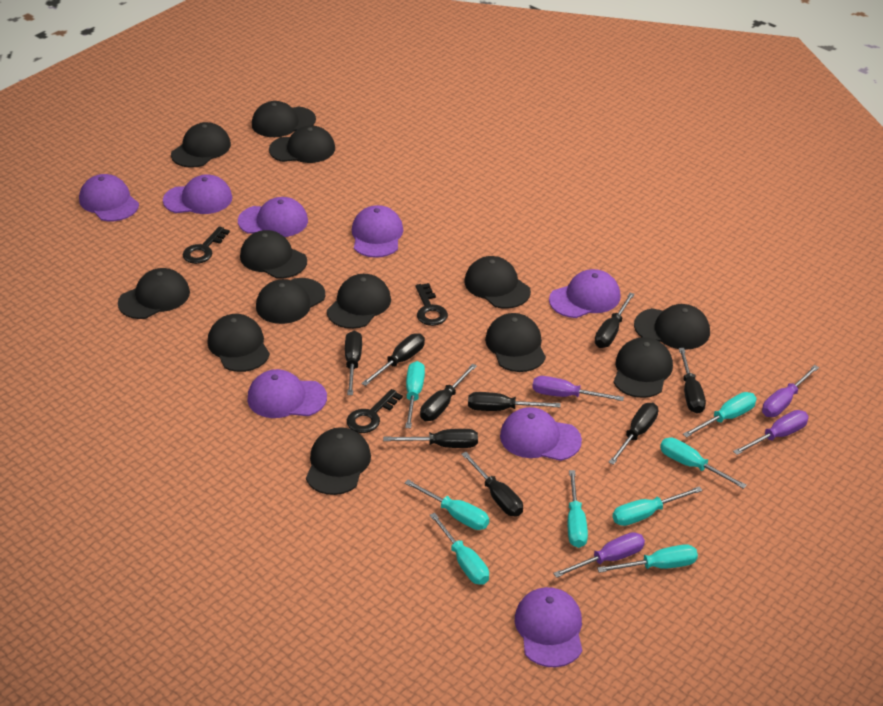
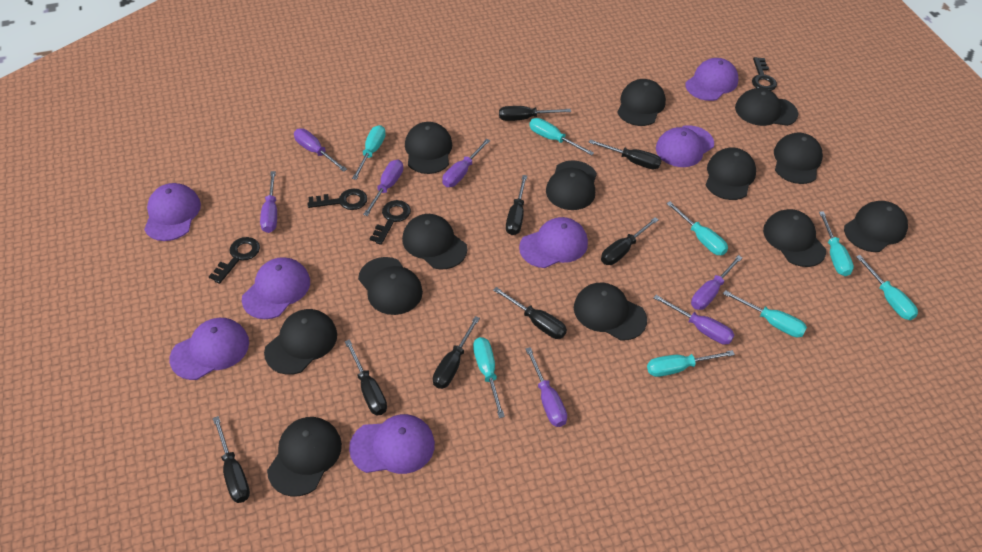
black key: [183,226,230,264] [347,389,403,433] [415,283,448,326] = 3 -> [209,237,260,284] [307,189,367,210] [370,200,411,245] [752,57,777,91] = 4
black screwdriver: [345,331,362,395] [361,333,425,386] [383,429,478,448] [420,364,477,421] [461,452,523,516] [468,392,561,411] [595,293,635,348] [608,403,658,465] [679,348,706,414] = 9 -> [213,416,250,503] [345,339,387,415] [433,316,480,389] [493,287,567,339] [499,106,571,121] [506,175,527,235] [588,139,662,169] [601,217,659,265] = 8
purple cap: [79,174,139,221] [163,175,232,214] [238,197,308,237] [247,369,327,418] [352,205,403,258] [500,407,582,461] [515,587,582,667] [549,269,621,318] = 8 -> [144,183,201,241] [170,318,249,380] [242,257,310,319] [349,414,435,474] [519,217,588,268] [656,125,714,167] [685,58,739,101] = 7
purple screwdriver: [532,376,624,401] [553,532,645,578] [733,410,809,455] [762,365,819,417] = 4 -> [260,171,277,233] [294,128,347,172] [363,160,403,216] [442,139,490,187] [525,347,567,427] [654,295,734,345] [691,255,742,310] = 7

